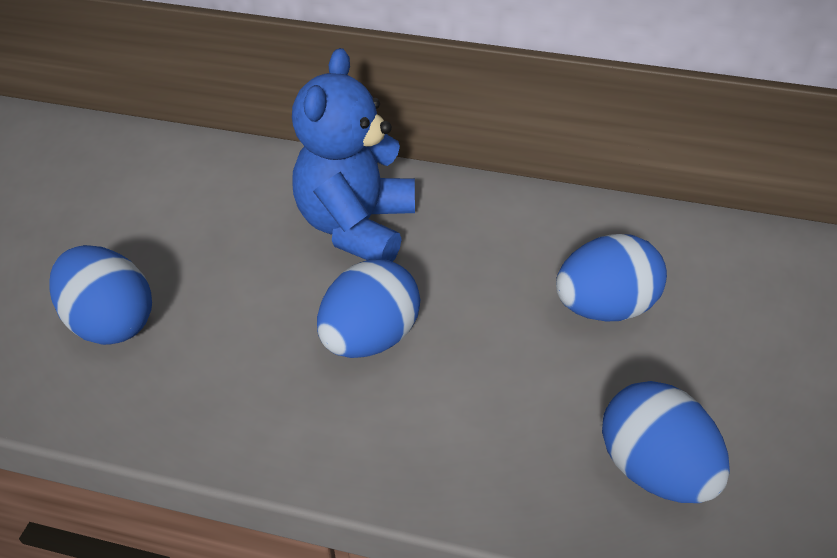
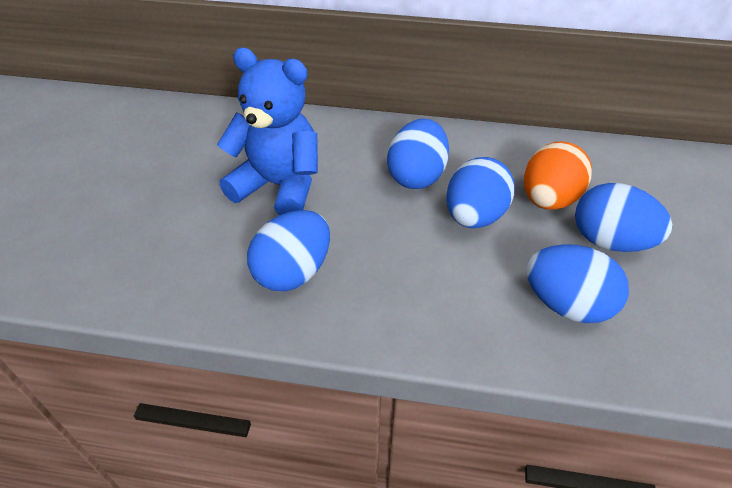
blue egg: [49,245,152,345] [317,259,420,358] [556,234,667,321] [602,381,730,503] = 4 -> [247,210,330,291] [387,119,449,189] [446,157,515,228] [526,244,629,323] [575,183,672,252] = 5
orange egg: none = 0 -> [524,141,592,210] = 1

